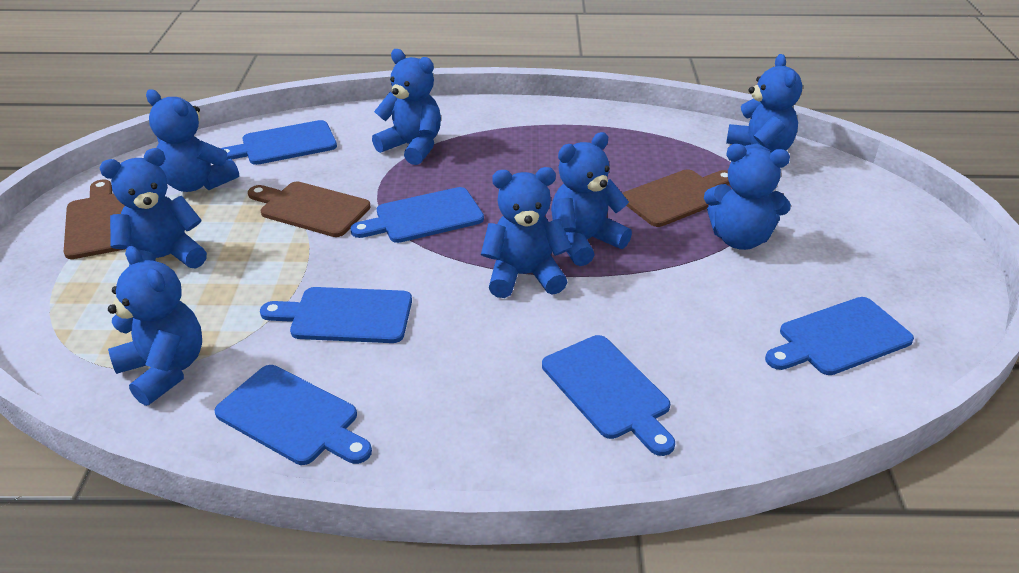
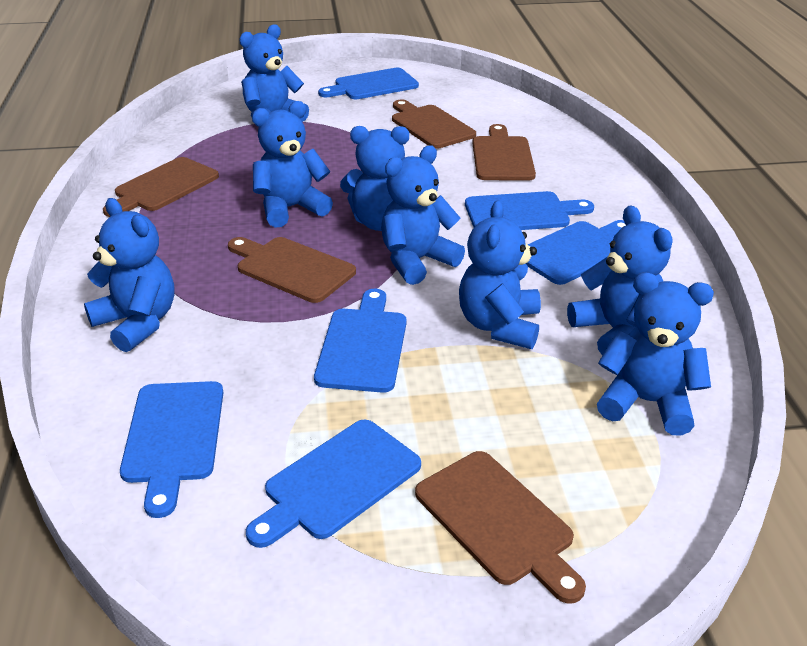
brown cutting board: [64,179,125,259] [248,181,371,237] [622,169,730,227] = 3 -> [103,157,219,217] [228,237,356,303] [392,100,476,149] [415,451,586,604] [472,124,536,181] = 5

